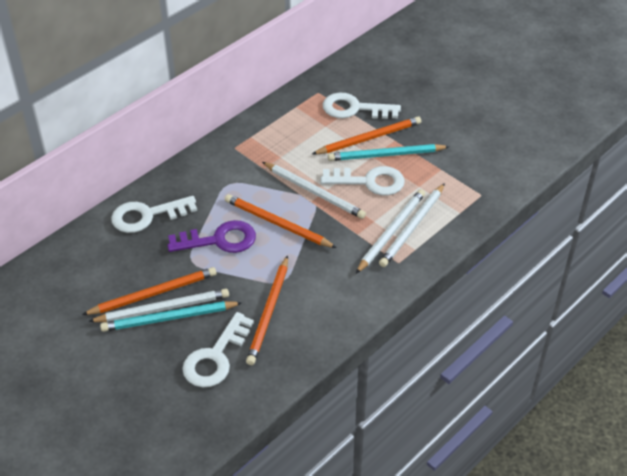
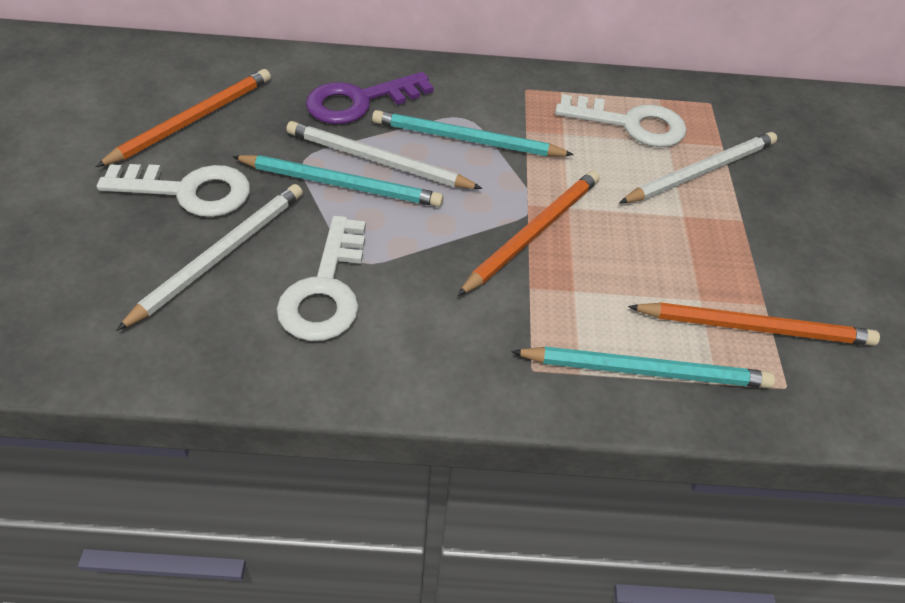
orange pencil: [82,267,217,315] [225,194,337,248] [246,256,288,365] [312,116,421,154] = 4 -> [96,69,271,167] [457,170,600,296] [628,302,880,346] = 3
turquoise pencil: [100,301,242,332] [328,144,450,161] = 2 -> [232,155,443,207] [372,110,574,156] [511,346,775,388] = 3
white key: [111,196,197,233] [182,312,254,387] [320,166,405,196] [322,92,401,119] = 4 -> [97,164,250,217] [277,216,366,341] [555,94,687,147] = 3
white pencil: [88,289,229,322] [262,162,366,219] [356,189,425,274] [379,183,445,267] = 4 -> [116,184,303,331] [286,121,483,189] [619,132,777,203] = 3

